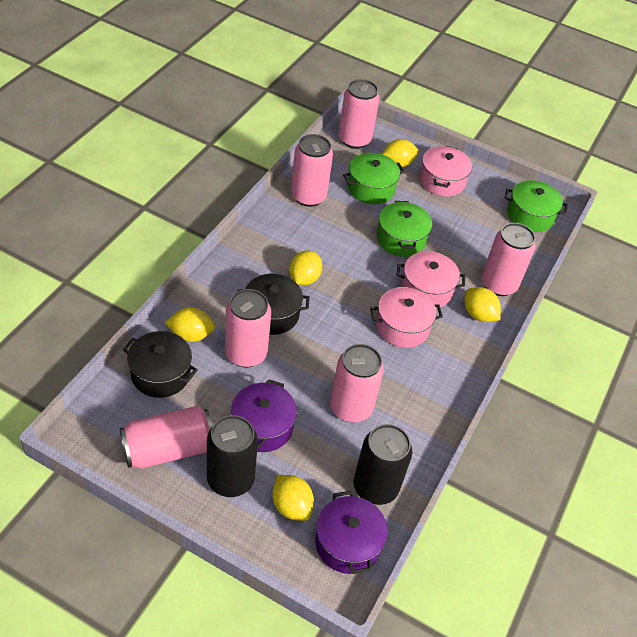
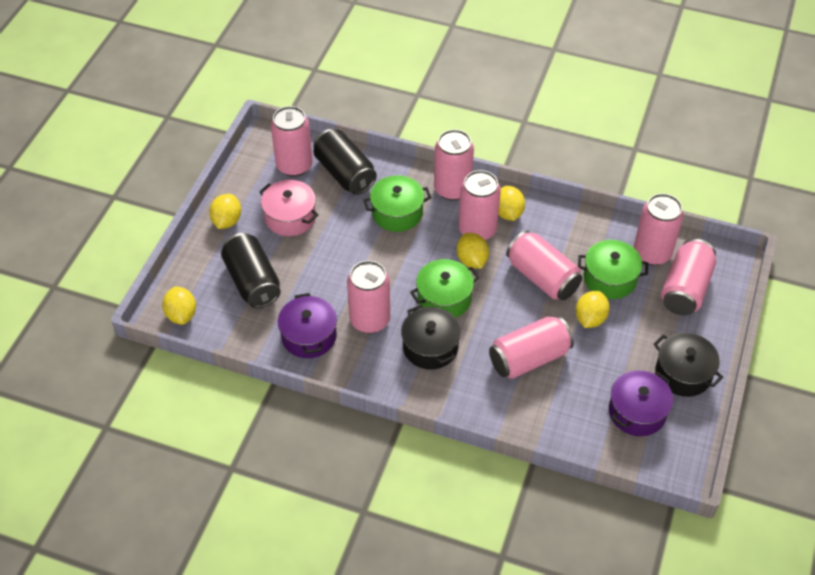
pink can: [120,406,213,469] [225,289,271,368] [291,134,333,207] [330,344,384,423] [339,79,380,149] [482,223,536,296] = 6 -> [271,106,313,177] [347,261,390,333] [434,129,474,201] [459,170,501,240] [489,316,574,379] [506,231,582,300] [634,193,684,265] [661,239,716,315] = 8
pink pot: [370,287,443,348] [396,251,465,309] [420,146,472,197] = 3 -> [259,180,319,236] = 1

